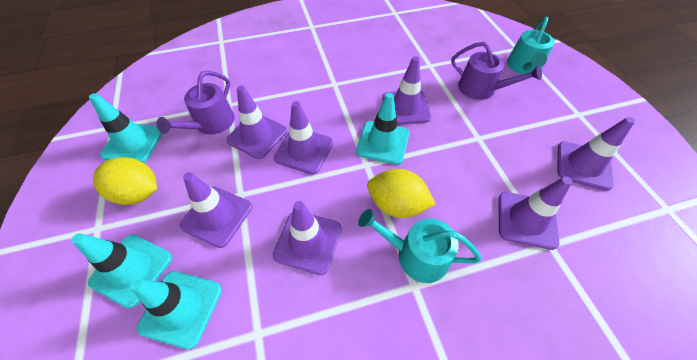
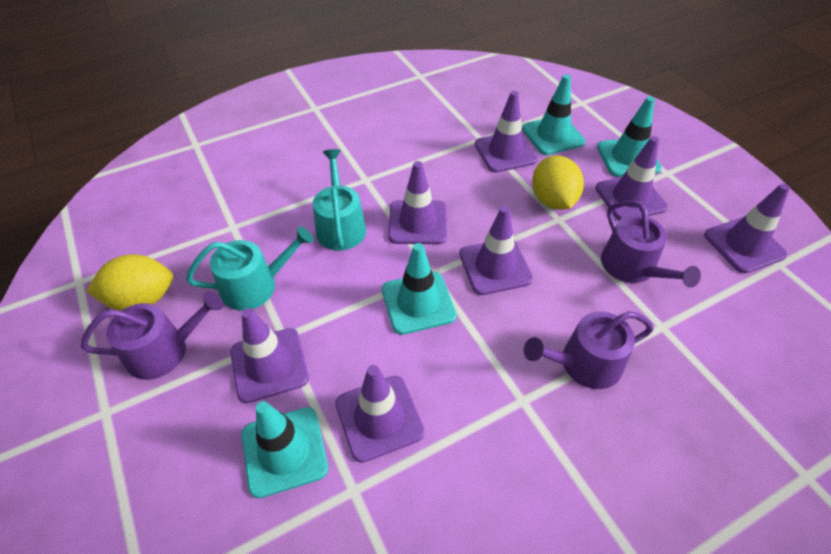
purple watering can: [156,71,235,134] [451,42,542,100] = 2 -> [81,291,223,380] [524,311,653,389] [601,200,701,288] = 3

